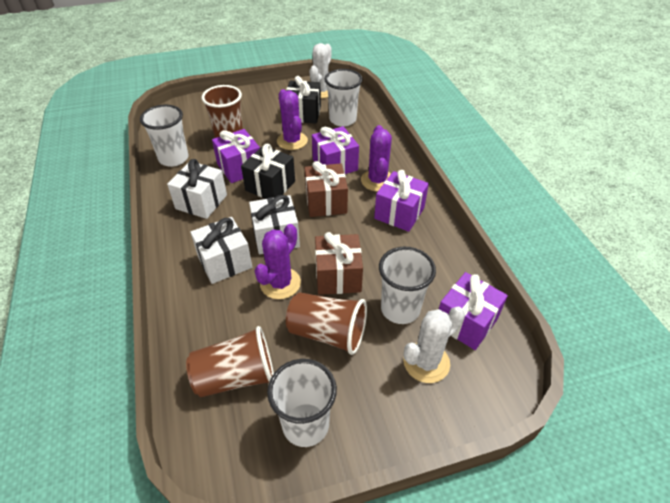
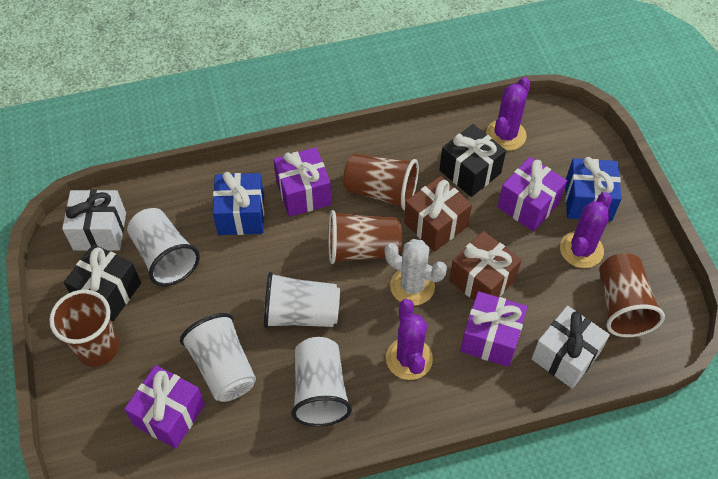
blue gift: none = 0 -> [213,172,264,235] [565,157,622,221] = 2
brown cup: [186,326,274,397] [202,85,243,138] [286,292,367,355] = 3 -> [49,290,119,367] [329,210,402,264] [343,153,419,210] [599,253,665,337] = 4
white cactus: [310,43,332,98] [403,307,465,383] = 2 -> [385,239,447,306] = 1
white gift: [167,159,227,219] [190,217,252,284] [249,195,300,254] = 3 -> [62,190,126,251] [531,306,610,389] = 2

